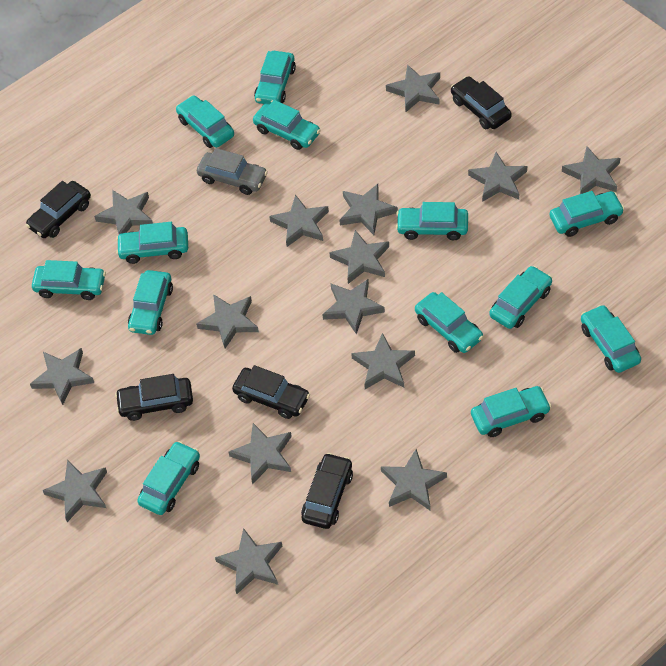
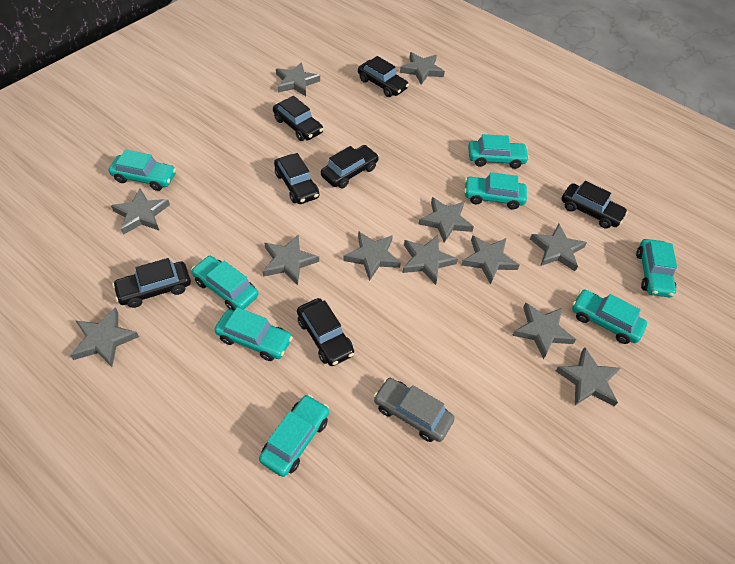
black car: [26,181,91,238] [115,374,193,421] [232,365,310,419] [301,453,353,529] [451,76,512,129] = 5 -> [112,258,191,308] [273,96,323,141] [274,153,319,204] [297,298,354,366] [321,145,379,188] [358,56,409,97] [561,181,628,229] = 7
grey star: [30,348,94,405] [43,459,107,522] [94,190,153,234] [196,294,259,349] [215,528,282,594] [229,423,292,485] [269,195,329,247] [322,279,385,334] [329,230,389,284] [339,184,398,235] [351,333,415,389] [381,449,447,510] [386,64,440,112] [468,152,527,202] [562,147,621,194] = 15 -> [70,307,139,367] [111,189,170,235] [263,234,319,285] [276,62,320,96] [343,231,401,281] [400,52,445,85] [402,235,458,285] [419,197,474,243] [461,235,520,285] [512,303,576,359] [530,224,587,271] [556,347,620,406] = 12
turquoise car: [32,260,106,300] [116,222,188,264] [128,270,173,335] [137,441,200,515] [176,95,234,148] [253,100,321,150] [254,51,296,104] [396,202,468,240] [415,292,483,353] [471,386,551,437] [489,266,552,329] [549,191,624,237] [581,305,641,373] = 13 -> [109,149,176,191] [191,256,259,311] [215,307,293,361] [259,394,329,477] [464,172,527,209] [468,134,529,169] [572,289,647,344] [636,239,677,297] = 8

